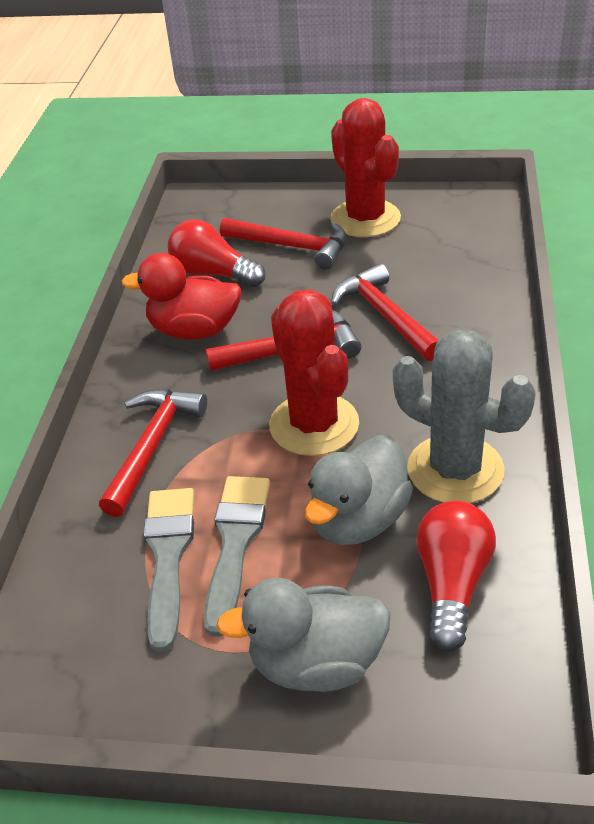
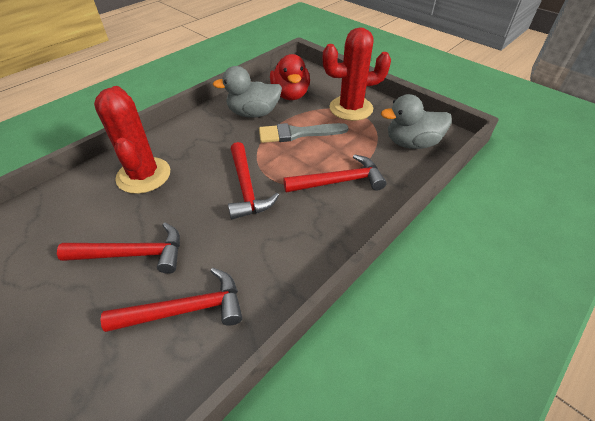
grey brush: [144,488,194,652] [204,476,270,637] = 2 -> [259,123,349,143] = 1
grey cactus: [393,330,536,503] = 1 -> none = 0
red light bulb: [168,220,266,287] [416,501,496,651] = 2 -> none = 0

